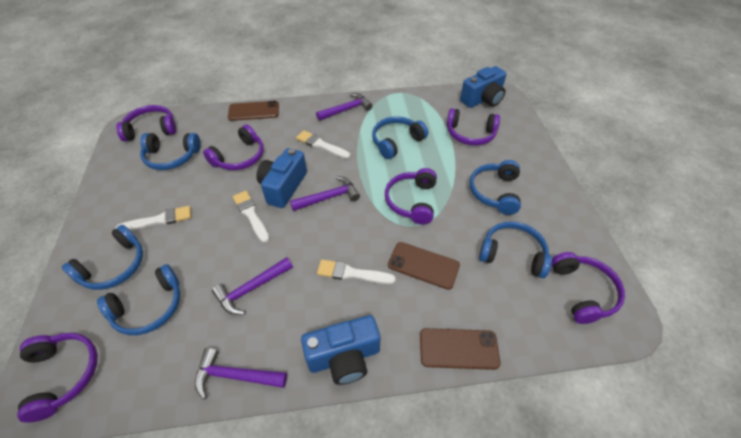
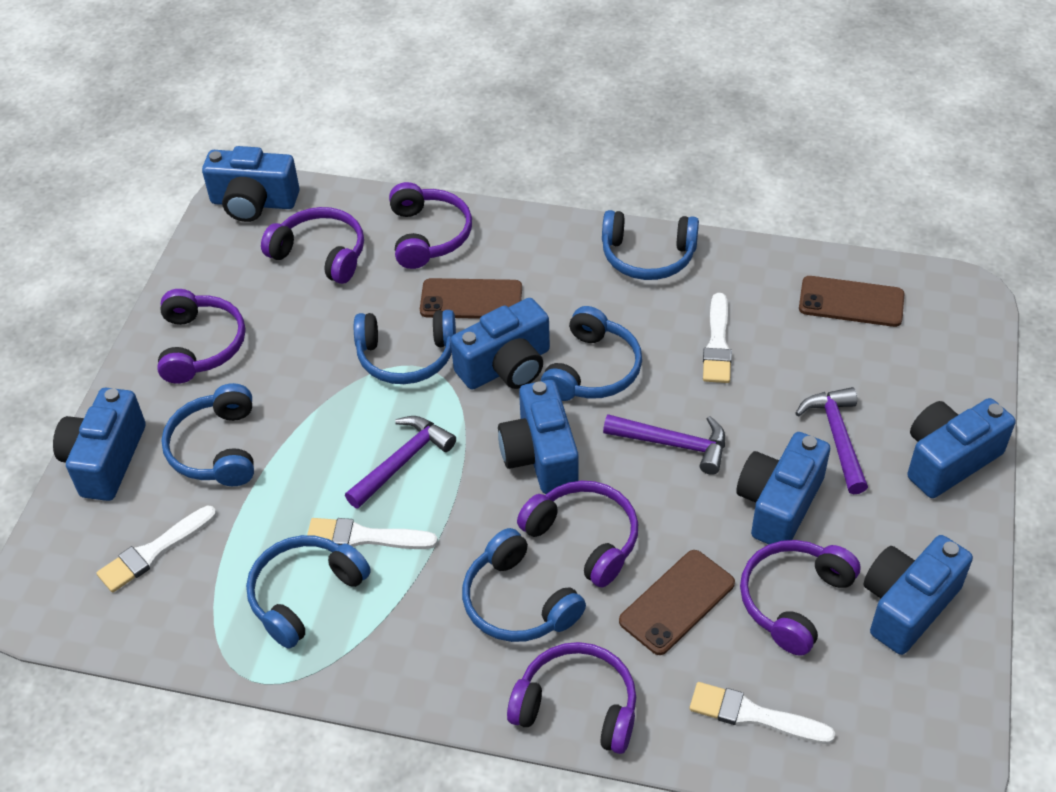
blue camera: [256,148,307,208] [301,315,381,385] [460,66,507,108] = 3 -> [53,388,146,501] [202,146,300,222] [451,298,550,390] [498,380,579,494] [736,432,830,544] [863,535,973,655] [907,398,1016,498] = 7
purple hammer: [195,348,287,400] [212,257,293,315] [290,176,360,211] [316,93,373,121] = 4 -> [345,416,456,509] [603,414,725,475] [795,387,868,494] = 3

